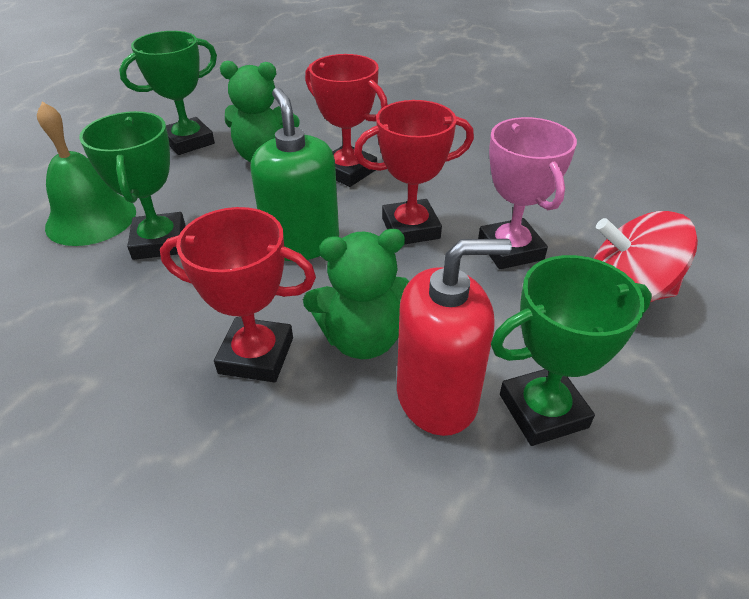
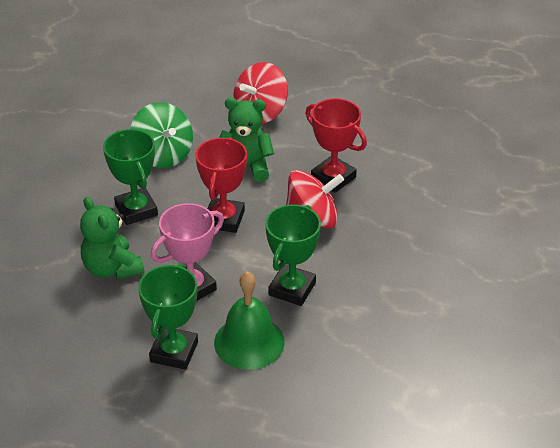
green soap dispenser: [250,88,339,261] = 1 -> none = 0
green spinning top: none = 0 -> [130,102,193,168] = 1
red soap dispenser: [397,239,512,436] = 1 -> none = 0
red spinning top: [593,211,698,302] = 1 -> [234,62,288,124] [286,170,344,229] = 2
red trophy: [160,207,316,382] [305,54,388,187] [354,100,474,244] = 3 -> [195,137,247,233] [306,98,367,193] = 2

